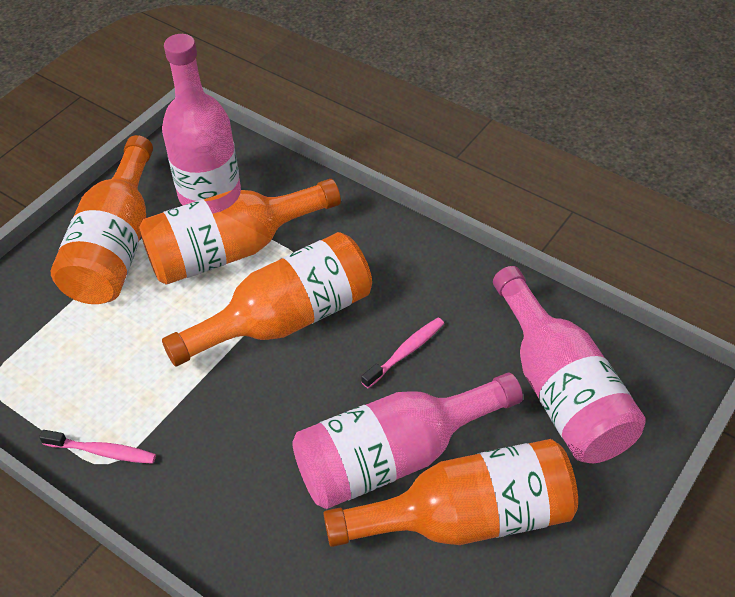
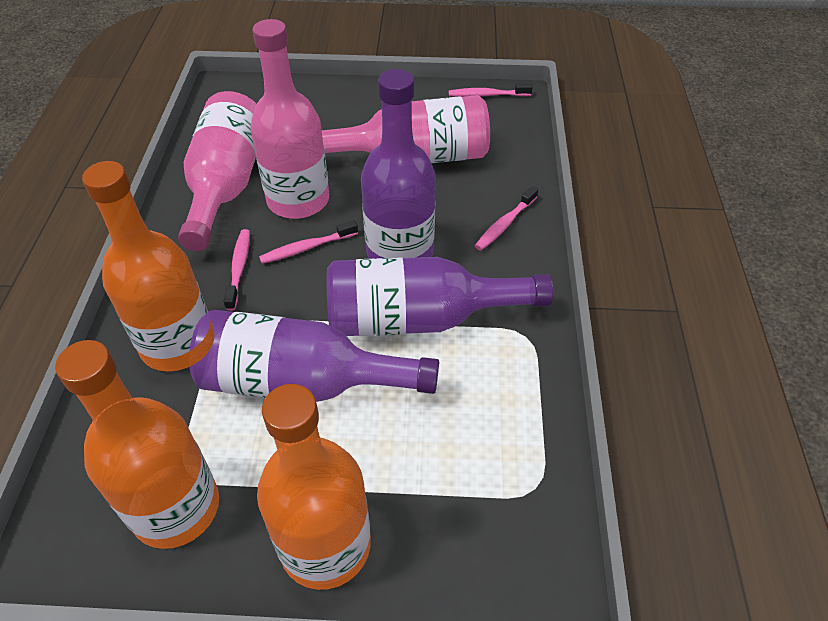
orange bottle: [51,135,153,304] [139,179,341,285] [162,232,372,367] [323,439,578,547] = 4 -> [55,340,219,549] [82,161,208,372] [257,384,371,590] = 3
pink toothbrush: [39,430,156,464] [361,318,444,388] = 2 -> [224,229,250,311] [259,220,358,264] [449,83,533,97] [475,186,538,251] = 4
purple bottle: none = 0 -> [189,310,439,402] [327,257,553,336] [361,69,436,259] = 3

